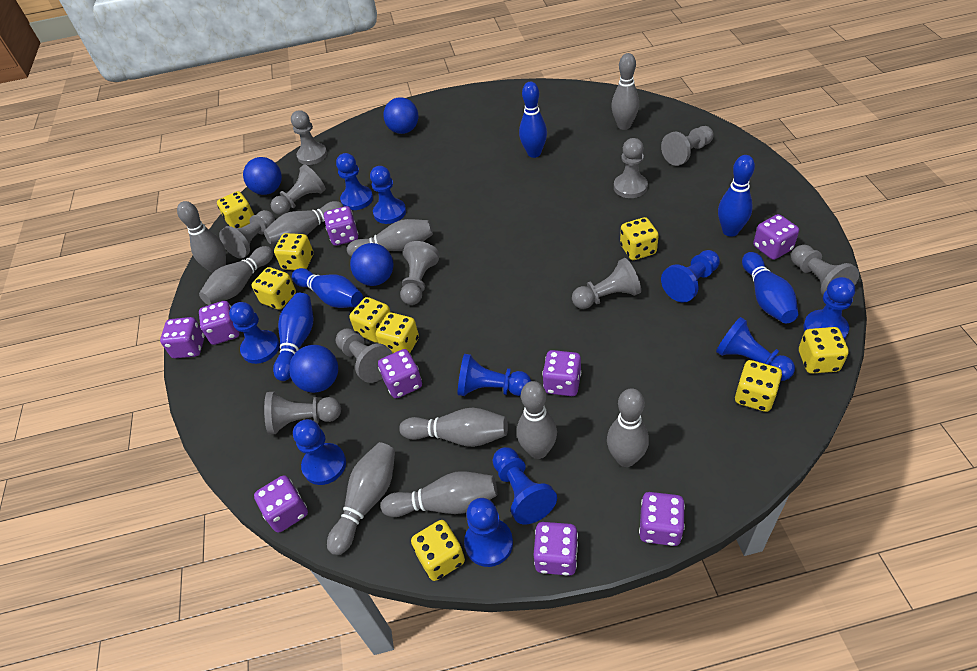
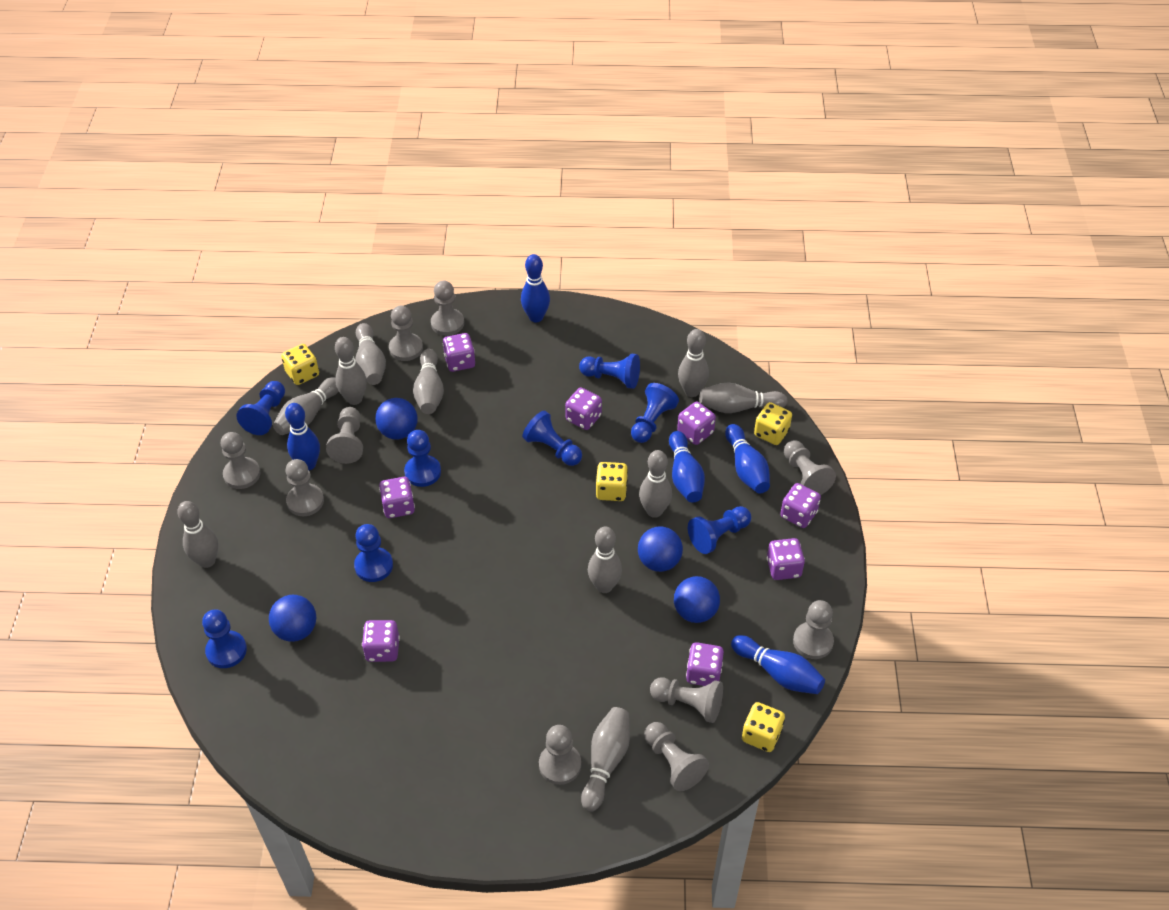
blue pawn: [229,302,280,364] [293,419,346,485] [336,153,373,210] [370,166,406,224] [458,354,531,396] [464,498,513,567] [493,447,557,524] [661,250,720,303] [716,317,795,381] [803,277,855,340] = 10 -> [202,609,247,668] [236,381,285,435] [354,524,393,582] [404,430,441,487] [522,410,582,466] [579,354,640,389] [631,383,679,443] [688,506,751,554] = 8
purple dice: [160,317,205,358] [199,301,239,345] [254,475,308,533] [324,206,358,246] [378,349,422,399] [533,522,578,576] [542,350,581,396] [639,492,685,546] [753,214,799,260] = 9 -> [362,620,400,662] [379,477,415,518] [443,333,475,372] [565,388,602,430] [677,402,716,445] [686,642,724,686] [767,538,805,580] [780,483,821,528] = 8
yellow dice: [217,191,254,228] [252,267,296,310] [274,233,314,270] [349,297,390,343] [376,312,419,353] [411,520,465,581] [620,217,659,260] [735,360,782,412] [799,327,849,374] = 9 -> [281,344,319,385] [596,462,628,501] [742,702,785,752] [754,402,792,445] = 4

